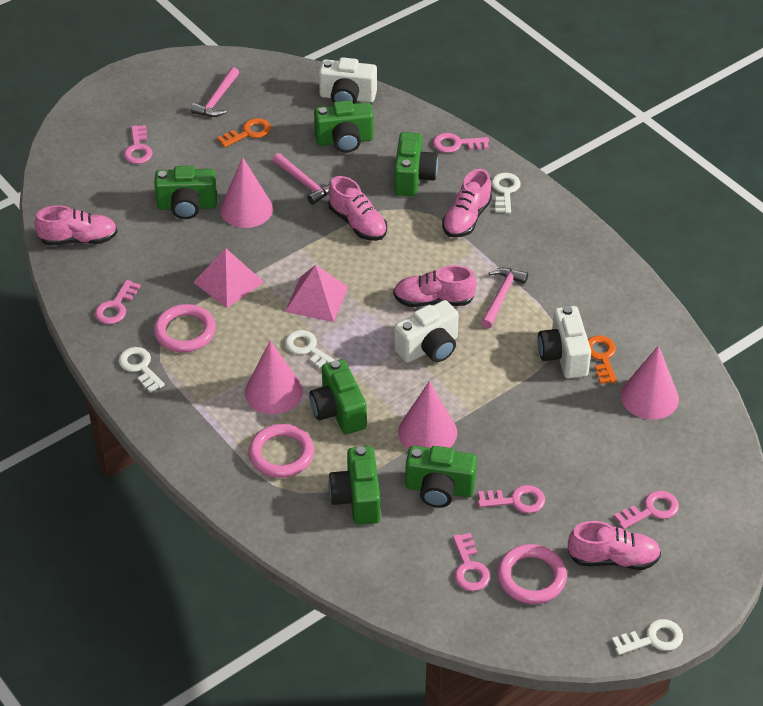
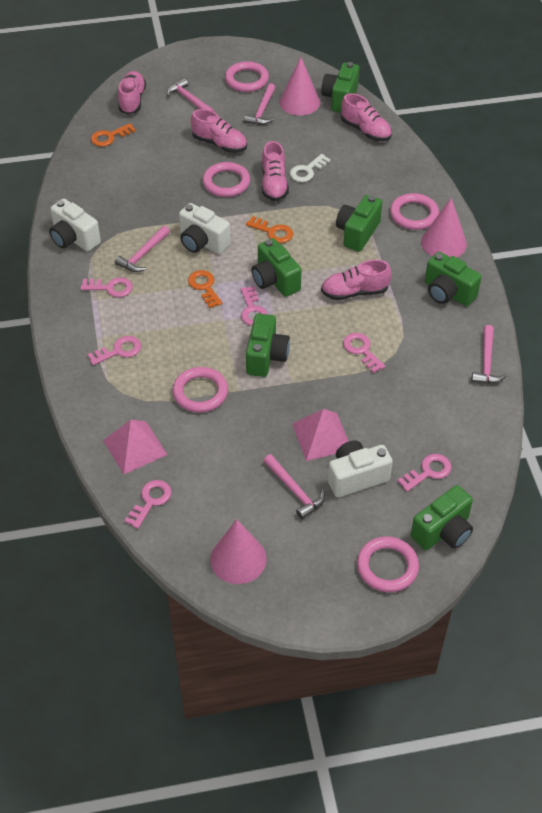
orange key: [217,118,271,147] [588,336,617,384] = 2 -> [91,123,136,147] [188,270,223,308] [246,216,293,243] = 3
pink cone: [220,157,273,228] [245,340,303,414] [398,381,457,450] [620,346,679,420] = 4 -> [210,519,267,584] [279,57,320,115] [421,198,467,257] = 3
pink hammer: [191,67,239,117] [273,153,332,205] [481,268,528,328] = 3 -> [115,225,170,272] [167,78,215,112] [244,83,275,125] [264,454,325,519] [471,325,507,384] = 5
pink ring: [154,304,216,352] [249,424,314,478] [497,544,567,604] = 3 -> [172,367,228,413] [202,162,250,197] [225,61,269,92] [357,537,419,592] [390,193,439,230] = 5
white key: [119,347,165,393] [285,330,335,368] [491,173,521,213] [612,619,683,655] = 4 -> [290,154,331,182] = 1

